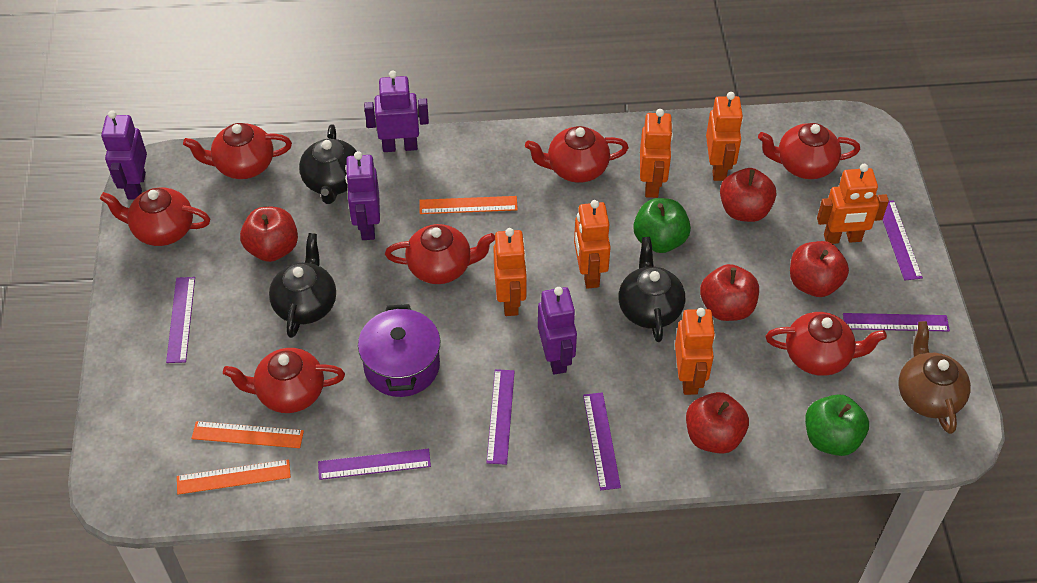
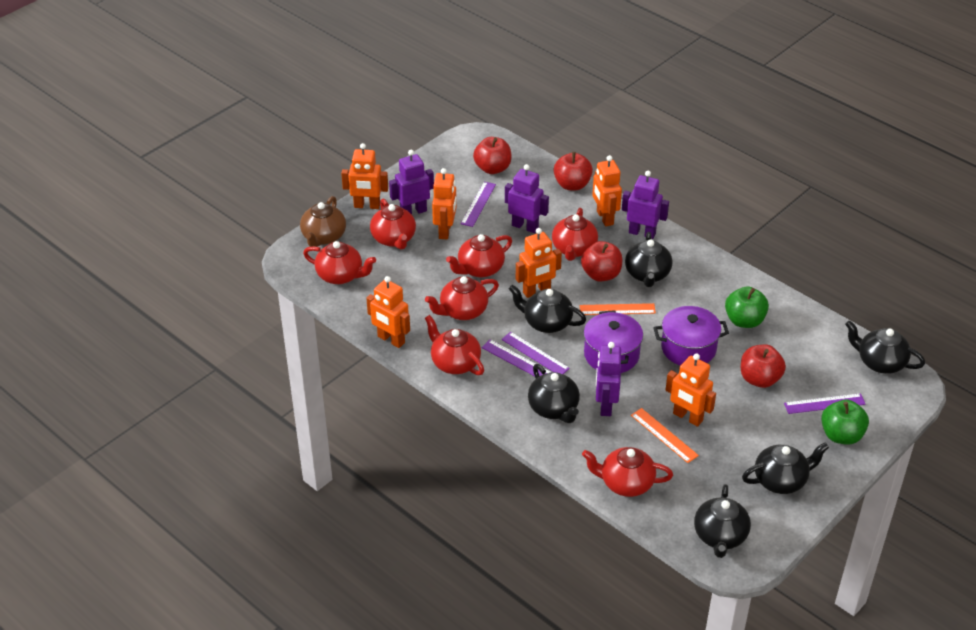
black teapot: [269,233,336,338] [299,124,357,204] [618,237,685,342] = 3 -> [509,285,586,333] [528,364,580,423] [625,232,673,287] [694,484,751,558] [742,443,829,494] [845,321,925,374] = 6
orange ruler: [177,459,291,495] [191,421,304,448] [419,196,518,214] = 3 -> [580,303,656,315] [631,408,699,463] = 2
purple pot: [358,304,440,397] = 1 -> [584,310,643,373] [653,306,729,366] = 2
purple ruler: [166,277,195,363] [318,449,431,480] [486,369,515,465] [583,392,621,490] [843,313,950,332] [883,200,923,280] = 6 -> [461,181,496,227] [482,340,551,376] [501,332,570,374] [784,393,866,414] = 4
red apple: [240,207,298,262] [686,392,749,454] [700,264,759,321] [720,168,776,222] [790,241,849,297] = 5 -> [473,137,512,174] [554,152,593,191] [581,241,622,282] [741,344,786,388] = 4

